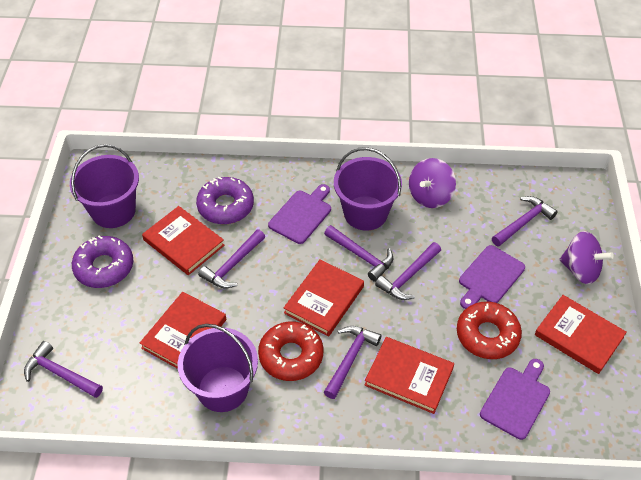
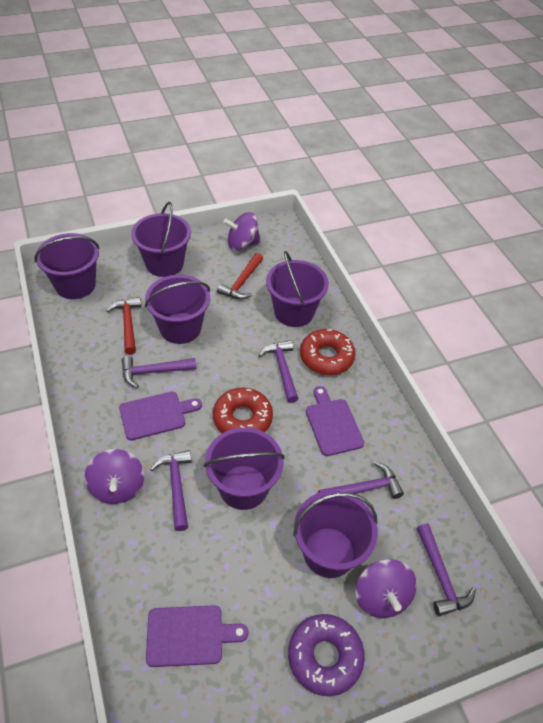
purple bucket: [70,144,139,228] [178,324,258,412] [334,147,402,230] = 3 -> [35,233,100,299] [131,202,191,277] [145,275,210,344] [204,427,285,510] [266,251,329,327] [293,491,378,578] = 6
purple donut: [72,236,133,288] [196,177,254,224] = 2 -> [288,614,365,696] = 1
purple hammer: [24,341,103,398] [198,229,265,289] [324,225,393,282] [324,326,381,399] [375,242,441,300] [492,196,558,246] = 6 -> [122,356,197,388] [150,450,192,531] [258,340,299,403] [318,461,404,499] [417,523,476,616] = 5
purple spinning top: [409,158,456,208] [559,231,614,284] = 2 -> [85,449,144,504] [224,212,261,251] [355,559,417,618] = 3
red book: [140,292,226,369] [142,206,225,275] [284,259,364,336] [365,337,454,414] [535,295,627,374] = 5 -> none = 0
red hammer: none = 0 -> [106,297,142,355] [217,253,263,299] = 2

